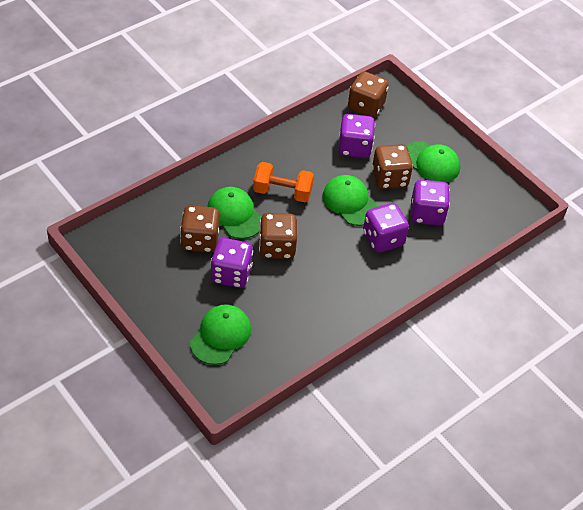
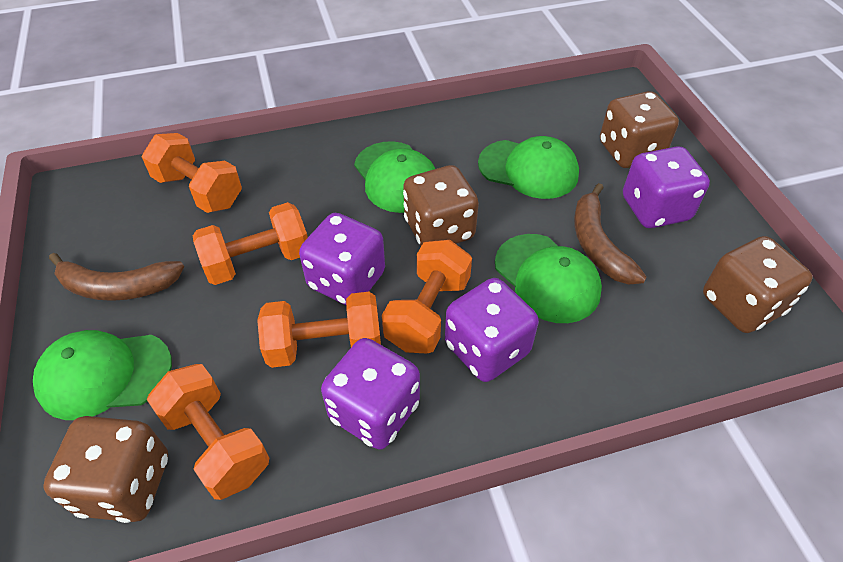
brown banana: none = 0 -> [49,253,184,301] [574,183,646,285] = 2
orange dumbbell: [253,162,314,202] = 1 -> [142,133,242,213] [147,364,269,500] [193,202,308,285] [257,292,381,368] [382,240,472,353] = 5

